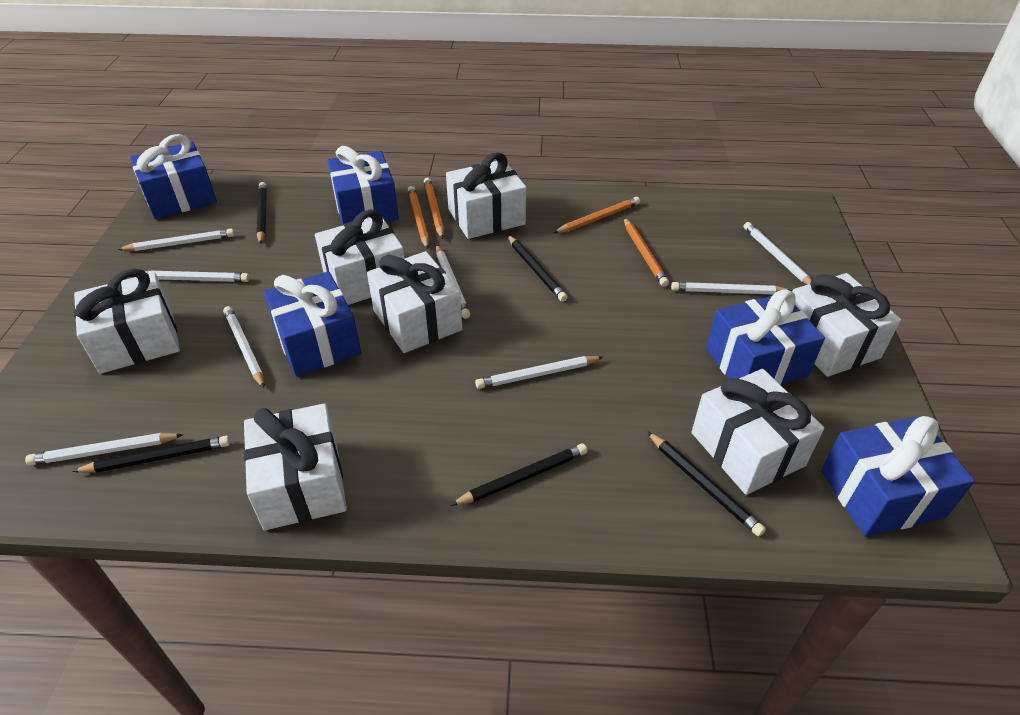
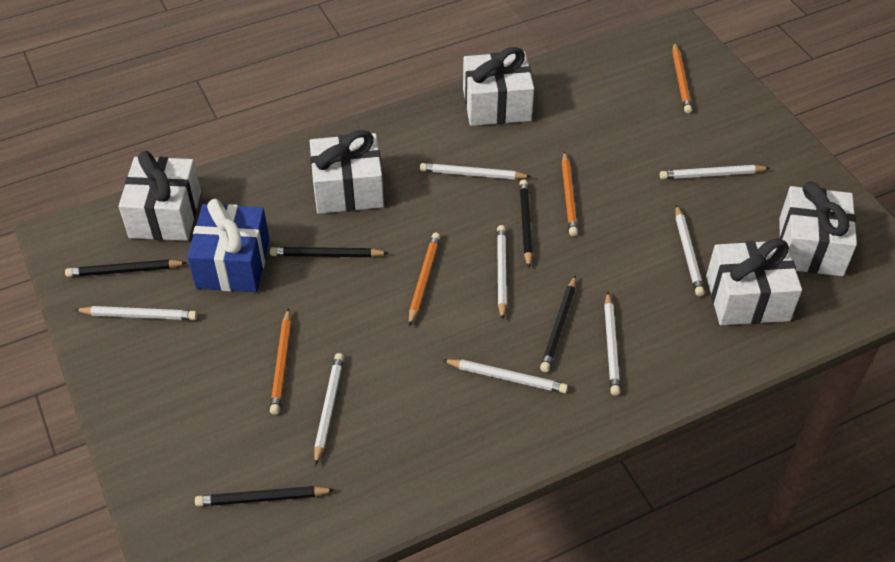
blue gift: [130,134,217,219] [264,271,361,377] [327,146,399,225] [706,289,825,385] [821,416,975,537] = 5 -> [187,199,270,292] = 1
white gift: [74,268,180,374] [244,404,347,530] [315,209,405,305] [367,251,462,353] [446,152,526,239] [692,369,824,495] [792,273,901,377] = 7 -> [119,151,201,241] [310,130,384,214] [463,47,534,126] [706,238,802,325] [779,182,857,276] = 5

